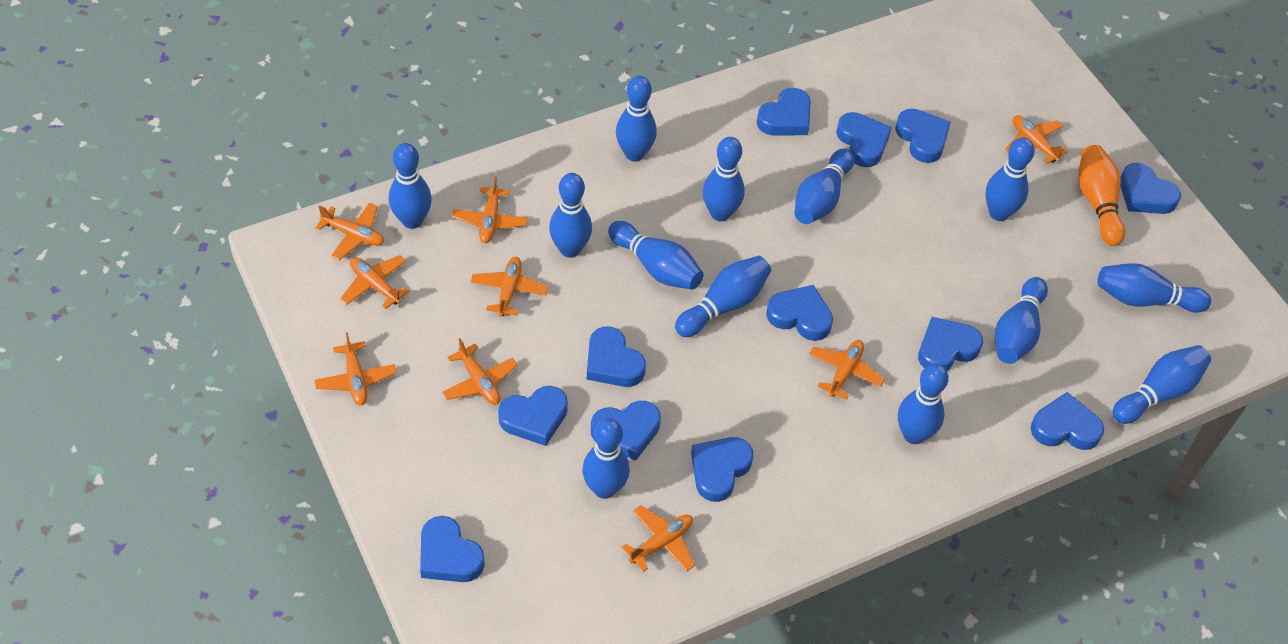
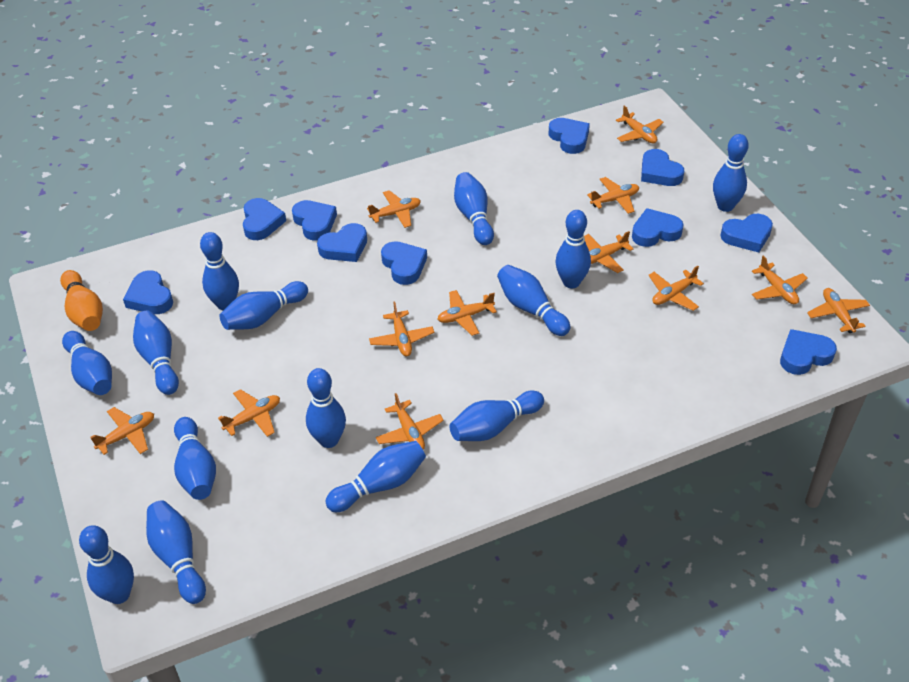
blue bowling pin: [389,143,432,229] [549,173,592,258] [582,418,630,499] [608,221,704,290] [616,76,657,161] [675,256,771,337] [703,137,745,221] [795,148,855,224] [898,364,949,444] [985,137,1035,221] [995,277,1048,364] [1097,263,1211,313] [1112,345,1211,424] = 13 -> [62,331,112,395] [79,525,134,604] [133,311,179,395] [146,500,206,604] [174,417,216,500] [200,232,239,310] [219,281,308,330] [306,368,346,448] [325,441,426,512] [450,390,544,441] [454,172,494,245] [497,265,570,336] [555,210,591,288] [713,134,749,212] = 14
blue heart: [420,516,485,582] [498,386,568,446] [587,326,646,387] [591,401,661,461] [691,437,753,502] [757,88,810,136] [766,285,833,341] [836,112,892,167] [895,109,951,163] [918,317,983,371] [1031,392,1104,450] [1120,163,1181,214] = 12 -> [123,270,173,314] [243,198,286,240] [292,200,337,241] [317,223,367,262] [381,241,427,285] [548,118,590,154] [632,208,684,247] [641,149,684,186] [720,214,773,253] [780,329,837,375] = 10
orange plane: [314,332,396,405] [315,203,384,260] [340,255,409,309] [442,338,517,405] [452,176,528,243] [471,257,548,317] [622,505,695,572] [809,340,885,400] [1005,115,1068,164] = 9 -> [90,407,154,455] [218,389,280,437] [367,190,421,228] [369,302,434,356] [376,393,444,450] [438,290,497,336] [584,231,633,273] [587,177,639,214] [616,105,664,143] [648,266,704,311] [752,255,808,304] [807,288,870,333] = 12

